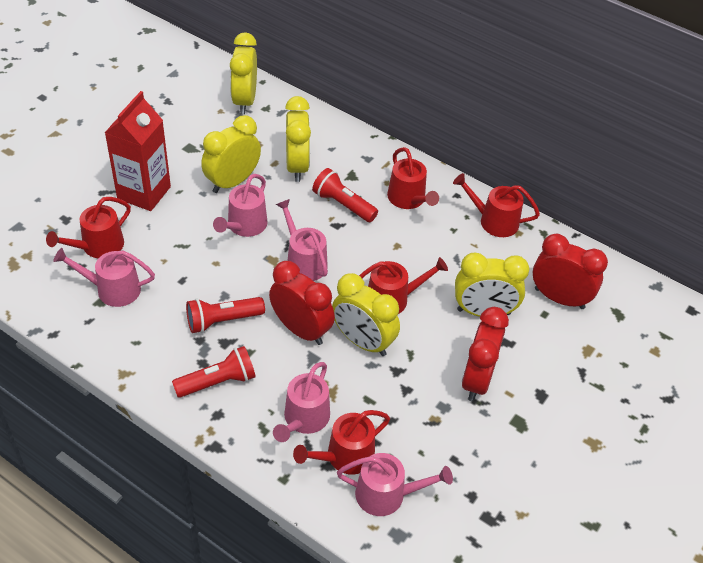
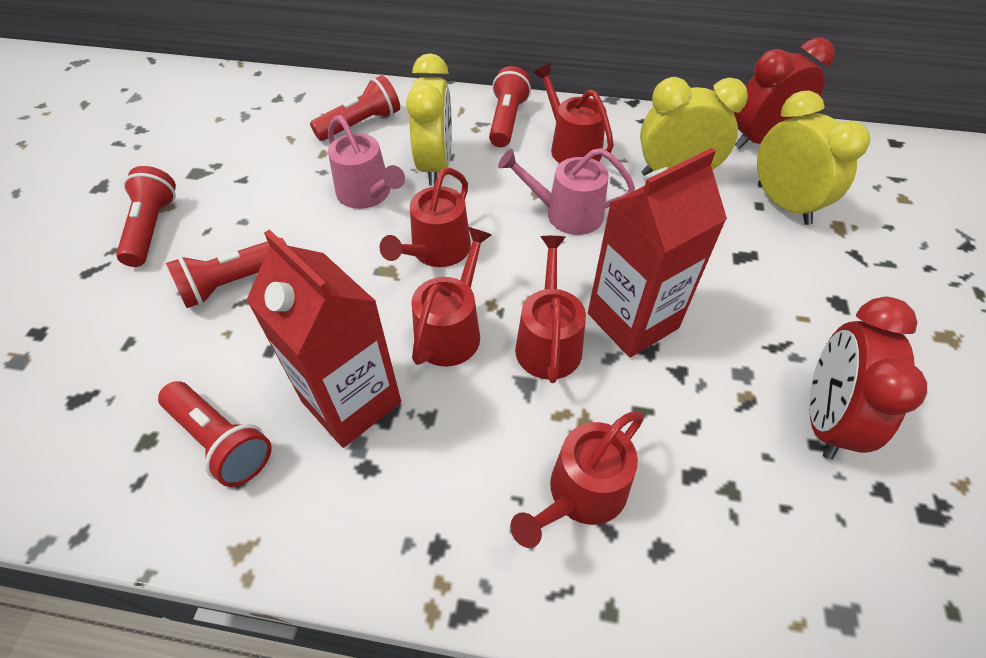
pink watering can: [53,248,155,307] [213,174,268,237] [273,362,330,442] [276,199,328,281] [337,453,453,516] = 5 -> [328,115,405,209] [498,148,635,235] = 2
red carton: [105,91,171,211] = 1 -> [246,229,401,448] [588,148,727,358] = 2
red clock: [269,261,335,345] [462,307,509,401] [533,234,608,309] = 3 -> [734,38,835,149] [809,297,927,460] = 2
red flashlight: [172,346,256,398] [186,297,265,333] [312,168,378,222] = 3 -> [116,166,176,267] [158,381,272,487] [166,238,286,308] [310,75,400,141] [489,66,531,148] = 5
yellow clock: [201,115,261,193] [230,32,257,114] [285,96,311,182] [332,273,400,356] [455,253,529,317] = 5 -> [406,53,452,186] [640,77,748,176] [757,91,870,225] = 3

